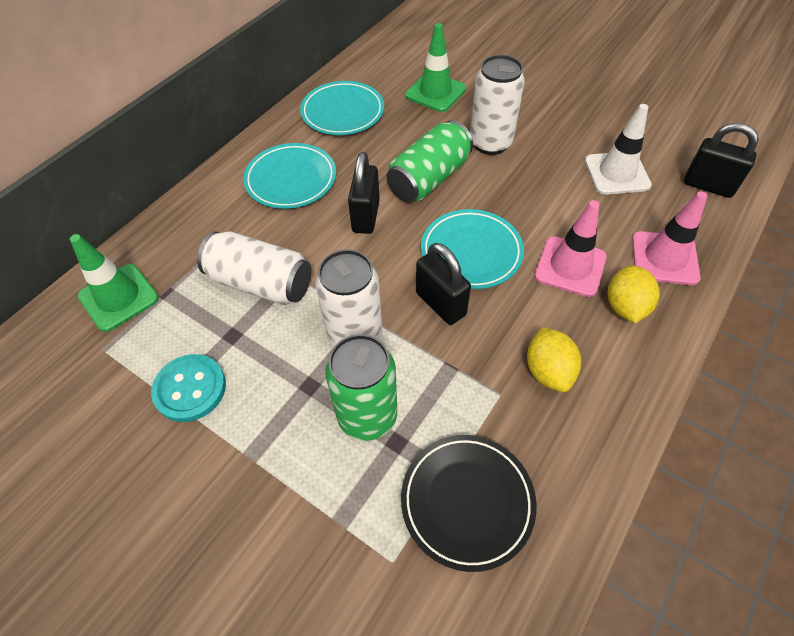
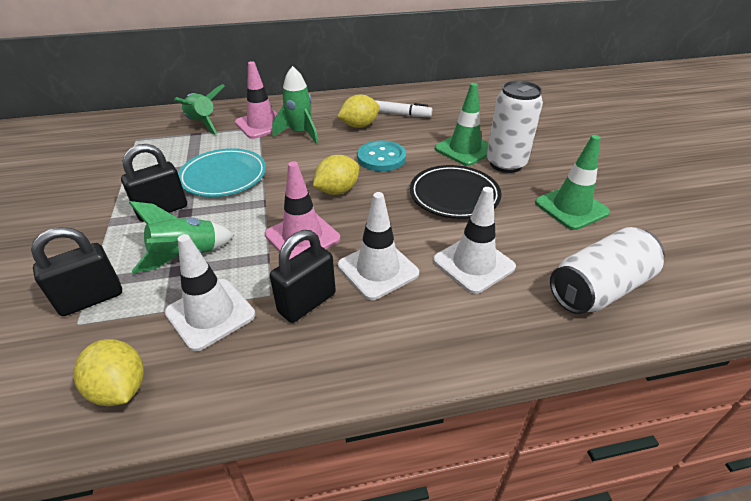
green can: [325,334,397,441] [386,120,473,202] = 2 -> none = 0
green rocket: none = 0 -> [129,201,234,273] [174,84,225,135] [272,66,318,144] = 3
turquoise plate: [243,143,336,209] [300,81,384,135] [421,209,524,289] = 3 -> [178,148,266,197] = 1
white can: [197,231,312,305] [315,249,382,347] [470,55,525,155] = 3 -> [487,80,543,173] [550,227,664,314] = 2
white marker: none = 0 -> [375,100,432,117] = 1
white traffic cone: [585,104,652,195] = 1 -> [165,234,255,351] [338,192,419,300] [433,187,516,294] = 3
yellow lemon: [527,327,581,392] [608,265,660,323] = 2 -> [73,339,144,406] [313,155,359,195] [337,94,380,128] = 3

